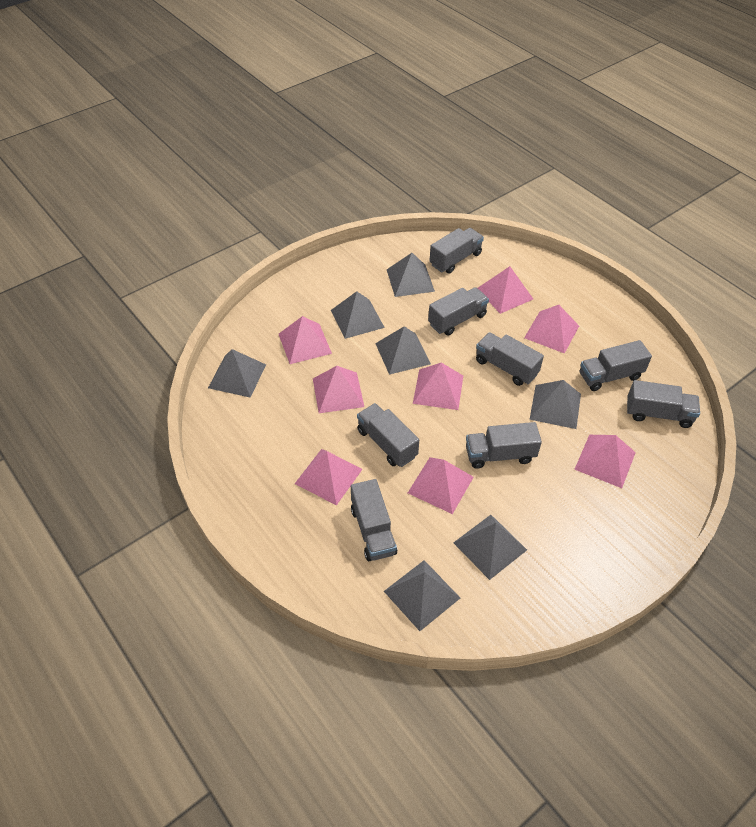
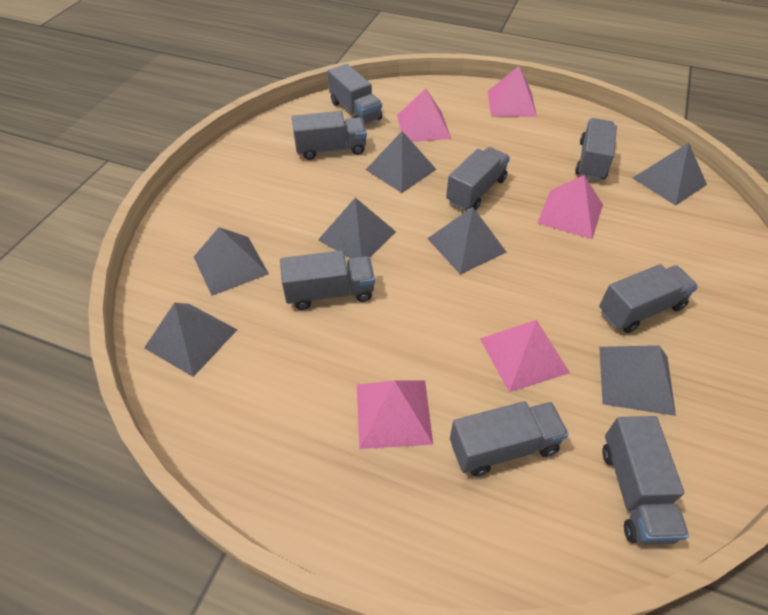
pink pyramid: [279,316,332,364] [295,449,363,506] [313,366,364,413] [408,457,474,514] [413,363,463,410] [478,266,533,314] [524,305,579,354] [574,435,636,488] = 8 -> [357,381,433,449] [397,89,451,142] [480,320,570,392] [488,66,537,117] [538,175,603,239] = 5

